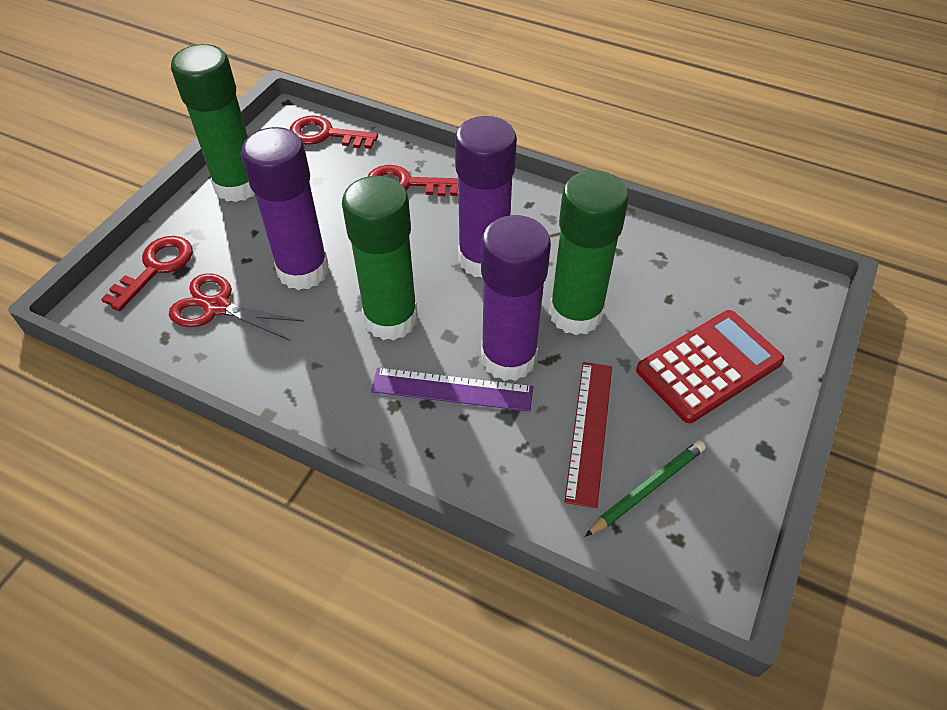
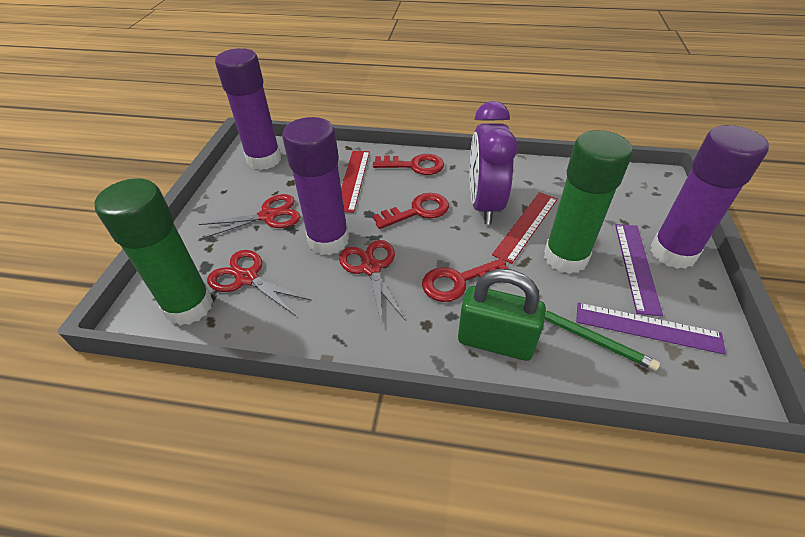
green glue stick: [171,44,255,202] [342,176,418,340] [549,170,629,335] = 3 -> [95,178,213,326] [544,130,633,274] = 2
green padlock: none = 0 -> [458,269,546,361] = 1
purple clock: none = 0 -> [470,101,517,225] = 1
purple ruler: [371,367,533,412] = 1 -> [576,303,726,355] [615,224,663,316] = 2
red calculator: [636,310,784,423] = 1 -> none = 0
red ruler: [564,362,612,508] = 1 -> [341,151,370,213] [492,192,558,264] = 2
red scissors: [169,273,304,341] = 1 -> [199,194,301,239] [207,250,312,316] [339,240,406,326] = 3

